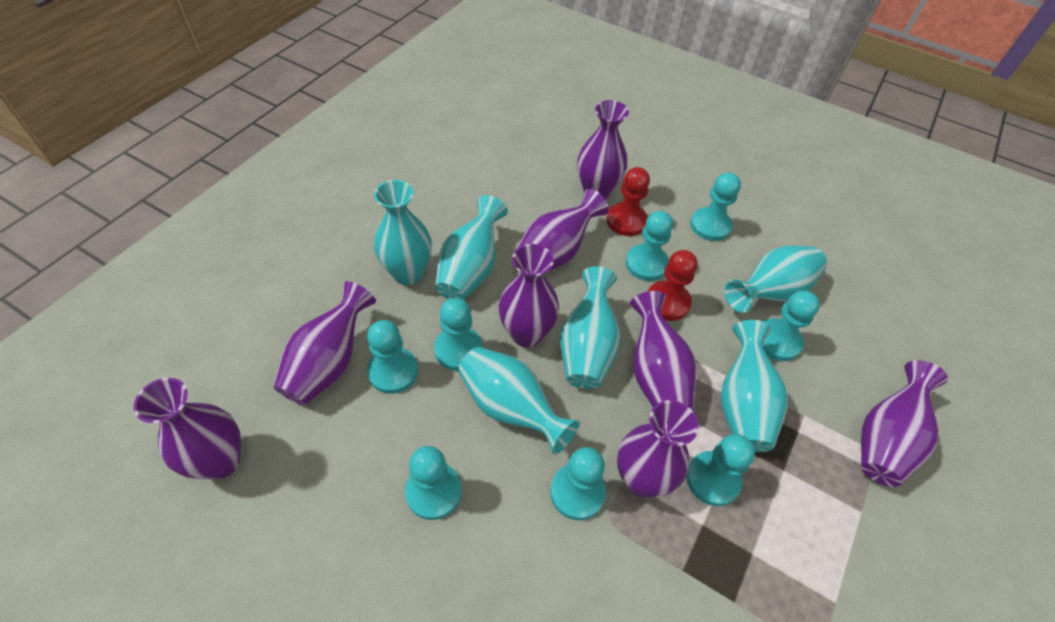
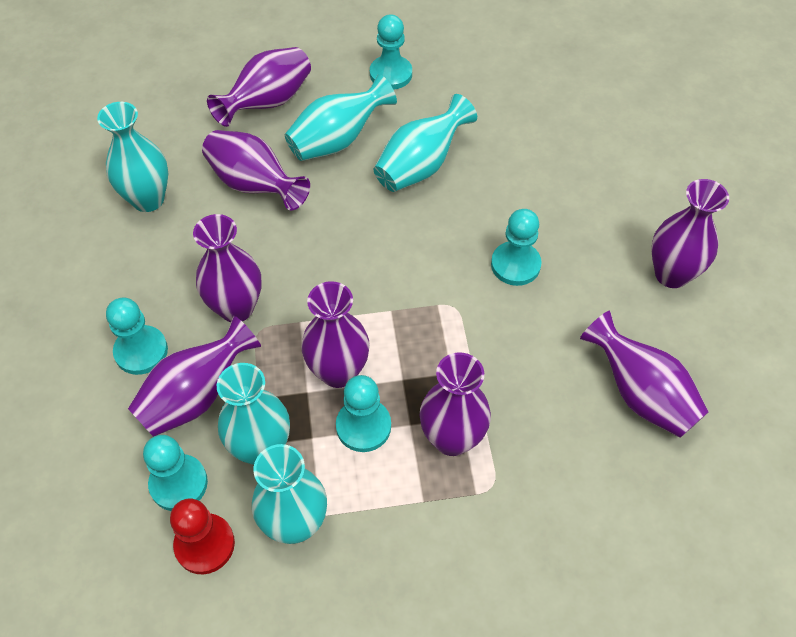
red pawn: [606,167,650,236] [648,250,698,321] = 2 -> [170,498,235,574] = 1
turquoise pawn: [367,320,418,394] [405,446,462,520] [434,298,483,371] [550,447,606,520] [625,211,673,281] [686,434,755,506] [690,172,741,241] [763,291,820,361] = 8 -> [106,298,168,375] [143,435,208,511] [336,375,391,452] [370,14,412,90] [491,209,542,286] = 5
turquoise vase: [374,180,432,285] [435,195,508,300] [459,347,580,455] [560,266,621,389] [720,320,788,452] [724,246,827,313] = 6 -> [97,102,168,212] [217,363,290,465] [252,444,327,544] [285,74,397,161] [374,94,477,192] = 5

